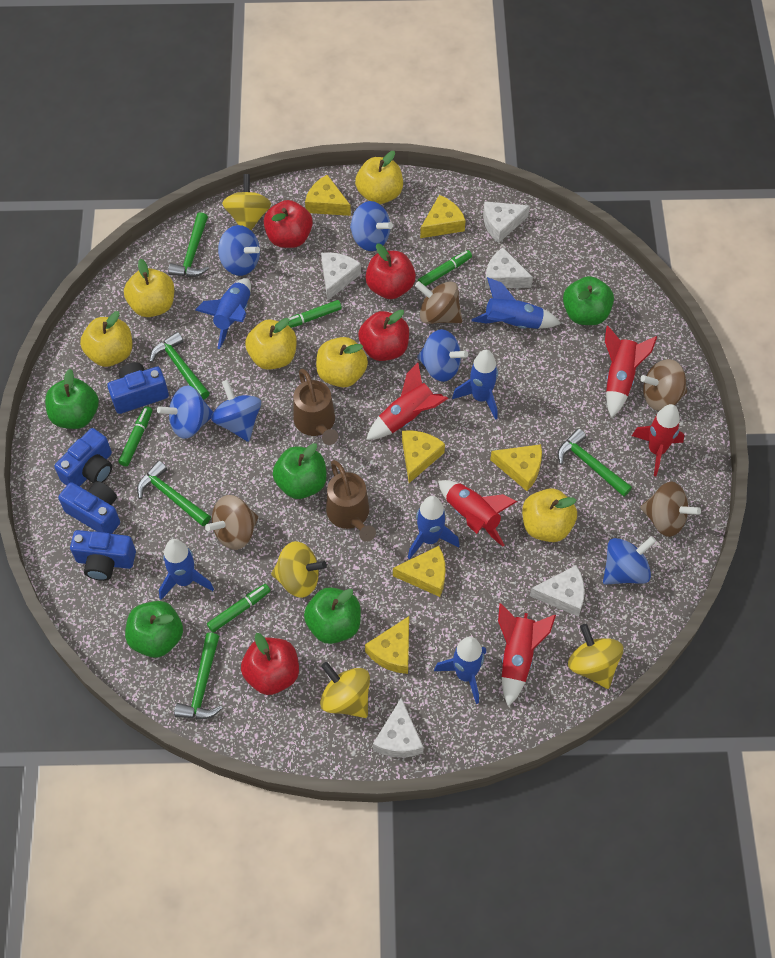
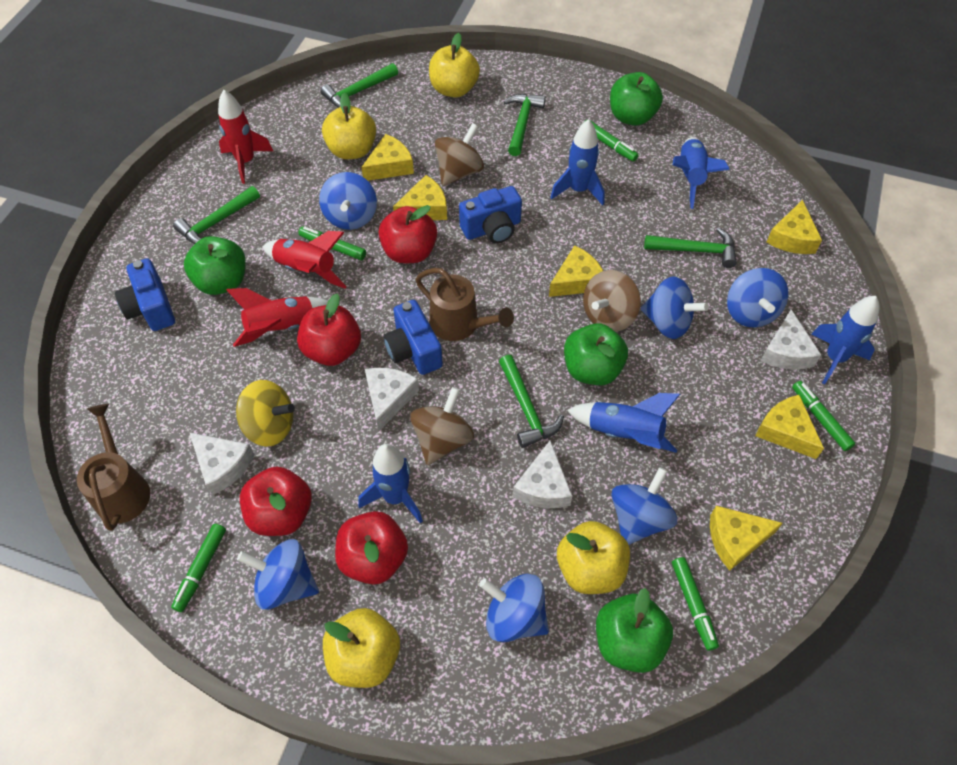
blue camera: [54,428,112,486] [58,481,120,534] [70,530,136,581] [107,362,169,414] = 4 -> [115,258,175,331] [383,300,443,375] [459,186,522,243] = 3
blue rocket: [159,539,214,600] [195,278,251,349] [408,496,460,559] [434,637,486,704] [452,350,498,420] [472,277,561,329] = 6 -> [358,444,423,524] [550,119,605,205] [567,393,680,453] [673,137,730,209] [811,296,879,384] = 5
brown spinning top: [205,495,258,550] [415,281,462,324] [640,359,687,411] [640,482,701,537] = 4 -> [410,387,474,465] [435,123,484,186] [583,270,641,332] = 3
green apple: [45,369,99,429] [125,601,183,658] [273,443,327,499] [304,587,361,644] [563,276,614,325] = 5 -> [184,236,246,295] [564,323,628,385] [596,588,673,673] [610,72,663,126] = 4
green marker: [119,406,152,466] [207,584,271,633] [288,300,342,328] [418,250,472,286] = 4 -> [171,524,226,612] [298,227,366,260] [584,119,639,162] [672,557,719,651] [792,381,855,451] = 5
red rocket: [366,362,448,440] [439,480,517,547] [498,603,556,706] [605,326,657,418] [632,404,684,476] = 5 -> [218,90,273,184] [226,288,328,347] [262,231,347,289] = 3
white cheese: [321,252,361,301] [373,698,424,758] [483,201,530,243] [485,247,533,288] [530,565,585,617] = 5 -> [189,432,254,495] [365,368,419,431] [513,440,572,508] [761,309,821,370] = 4
yellow apple: [80,311,132,367] [124,259,174,317] [245,318,297,370] [316,337,368,387] [355,151,403,204] [522,488,577,542] = 6 -> [322,93,376,159] [323,608,400,688] [429,33,480,98] [557,521,630,594] = 4
yellow spinning top: [222,174,271,230] [271,541,327,598] [320,662,370,718] [568,624,624,689] = 4 -> [236,380,295,447] = 1

